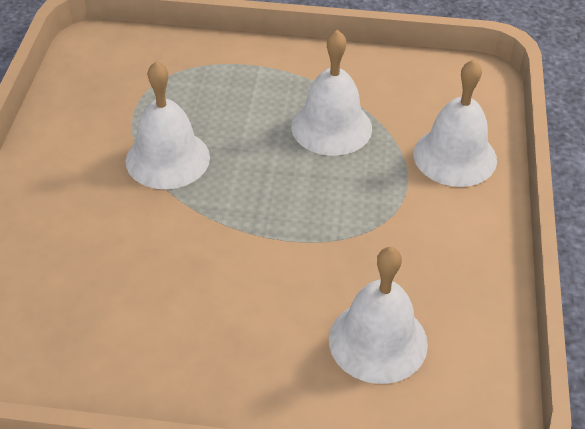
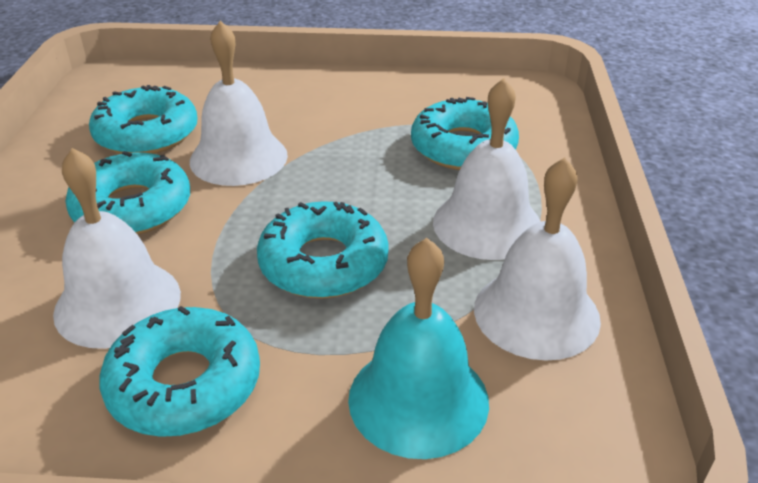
turquoise bell: none = 0 -> [348,238,489,459] = 1
turquoise donut: none = 0 -> [65,151,190,235] [89,85,198,154] [99,306,260,437] [257,201,389,299] [411,97,519,170] = 5

